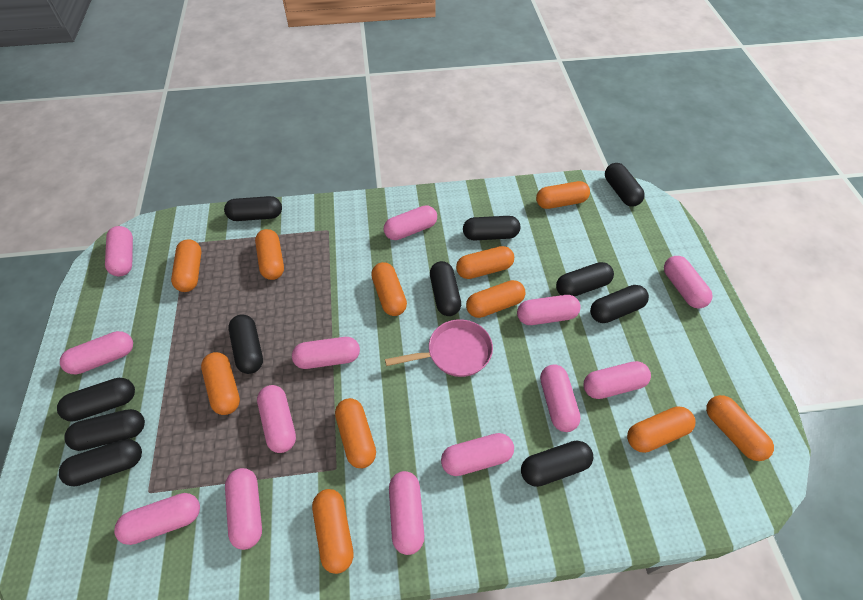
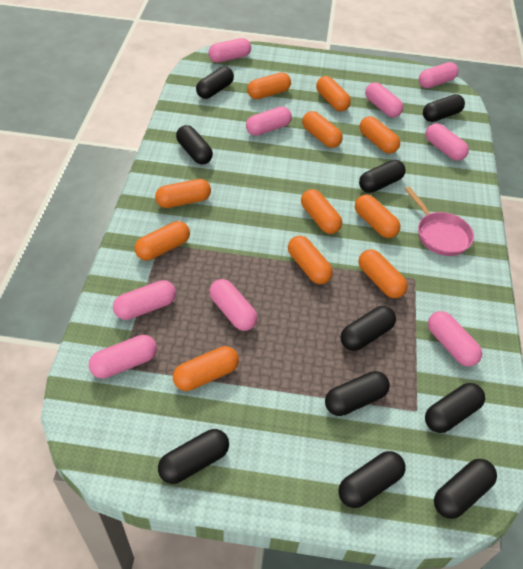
black capsule: [57,378,135,421] [59,439,142,487] [64,409,145,451] [224,196,282,221] [228,314,263,374] [430,261,461,316] [463,216,520,240] [521,441,593,487] [556,262,614,297] [590,285,649,323] [605,163,645,207] = 11 -> [158,429,229,484] [176,125,213,164] [196,67,234,99] [325,371,390,416] [338,451,406,508] [340,306,396,351] [359,160,405,193] [423,94,465,122] [425,383,485,433] [434,459,497,519] = 10
pink capsule: [60,331,133,374] [105,226,133,276] [114,493,200,545] [225,468,262,550] [257,385,296,453] [292,337,360,369] [384,205,437,240] [389,471,424,555] [441,433,514,476] [517,295,581,325] [540,365,581,432] [584,361,651,399] [664,256,713,308] = 13 -> [89,335,157,379] [113,280,176,320] [208,38,251,63] [209,279,258,331] [246,107,292,136] [365,82,403,117] [419,62,458,88] [426,123,469,161] [428,311,482,366] = 9

